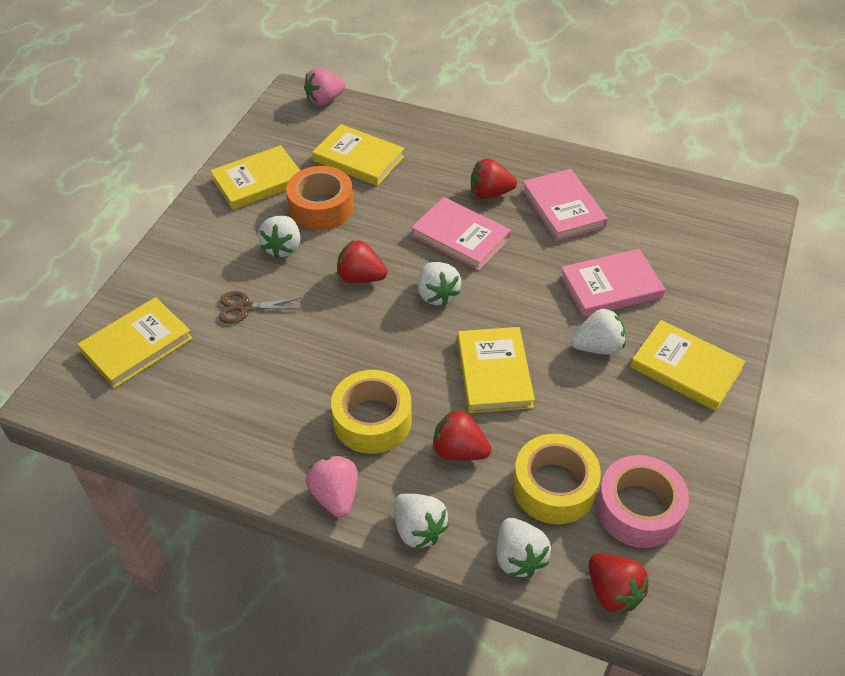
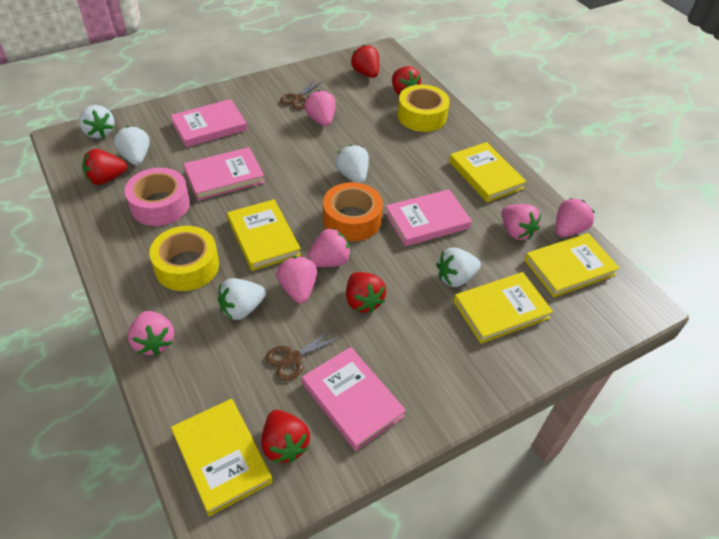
brown scissors: [219,291,301,324] = 1 -> [265,327,343,381] [280,78,323,110] = 2
pink book: [411,197,511,271] [522,169,608,241] [560,249,665,317] = 3 -> [170,99,247,147] [184,147,265,201] [302,347,406,451] [385,189,472,246] = 4
pink strawberry: [304,68,346,106] [306,456,358,518] = 2 -> [128,311,174,355] [276,256,317,303] [304,90,336,126] [306,228,351,267] [501,204,541,240] [556,198,595,237] = 6
red strawberry: [337,240,387,283] [433,410,491,461] [471,159,517,199] [589,553,649,614] = 4 -> [82,149,127,185] [262,410,310,463] [346,272,386,313] [351,45,379,78] [392,66,421,95] = 5

